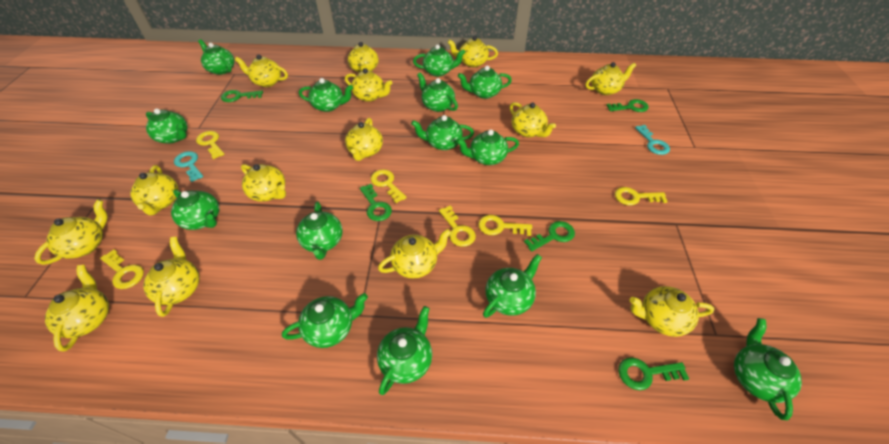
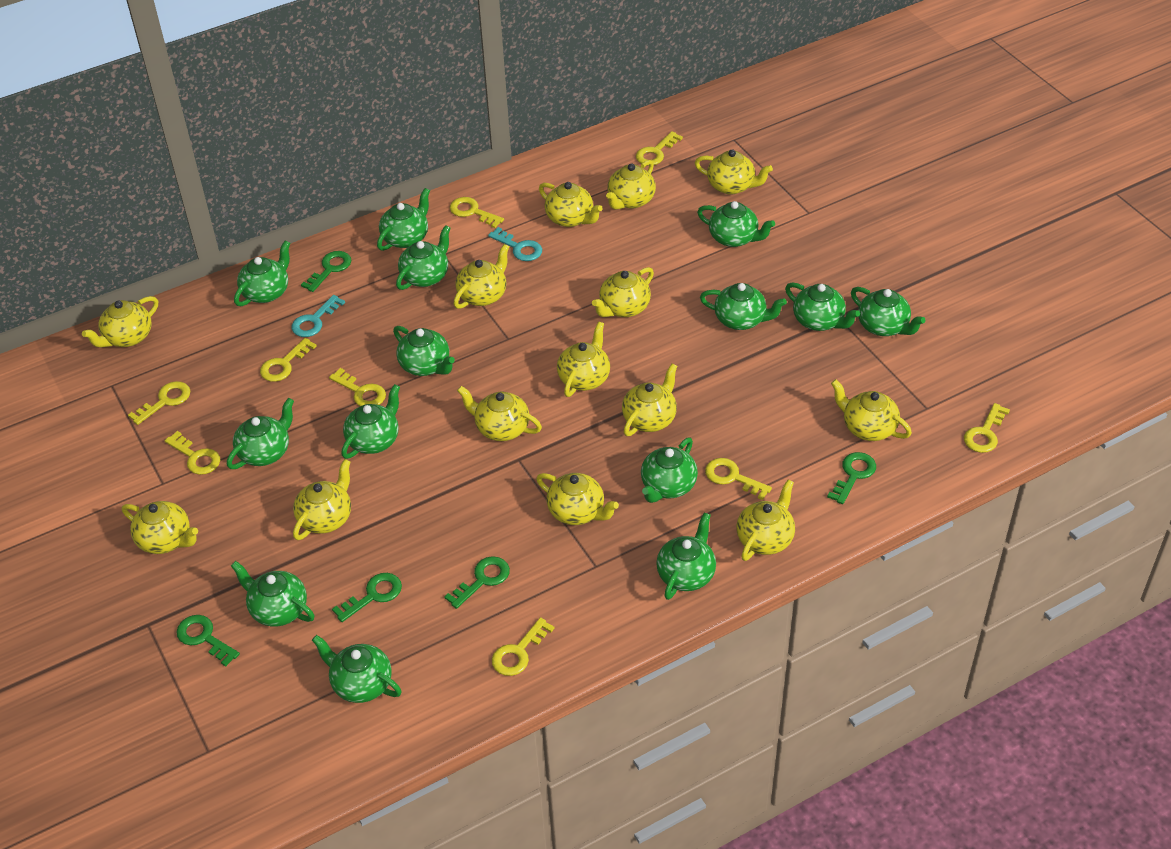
yellow key: [100,249,144,289] [196,131,224,159] [371,169,407,203] [439,206,476,247] [478,215,532,236] [615,187,668,205] = 6 -> [128,381,190,425] [164,431,220,475] [260,338,317,382] [329,368,386,406] [450,197,504,228] [492,617,555,676] [636,131,683,166] [705,458,772,500] [964,403,1010,453] = 9

